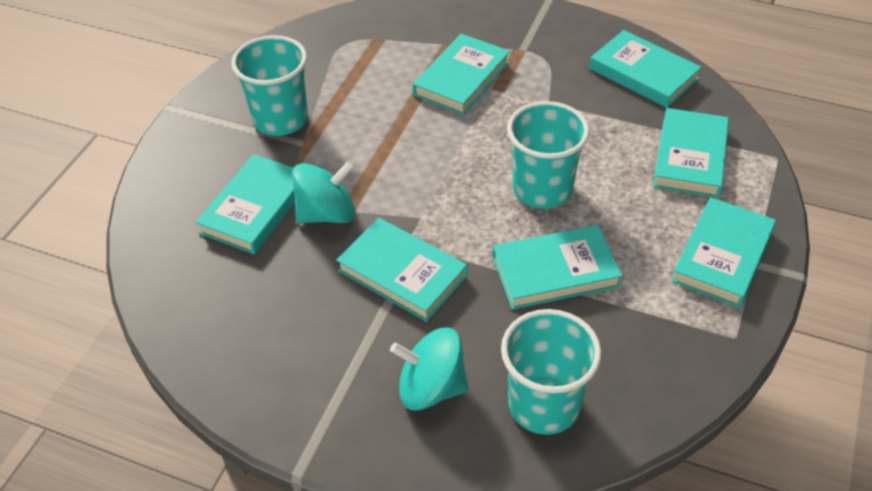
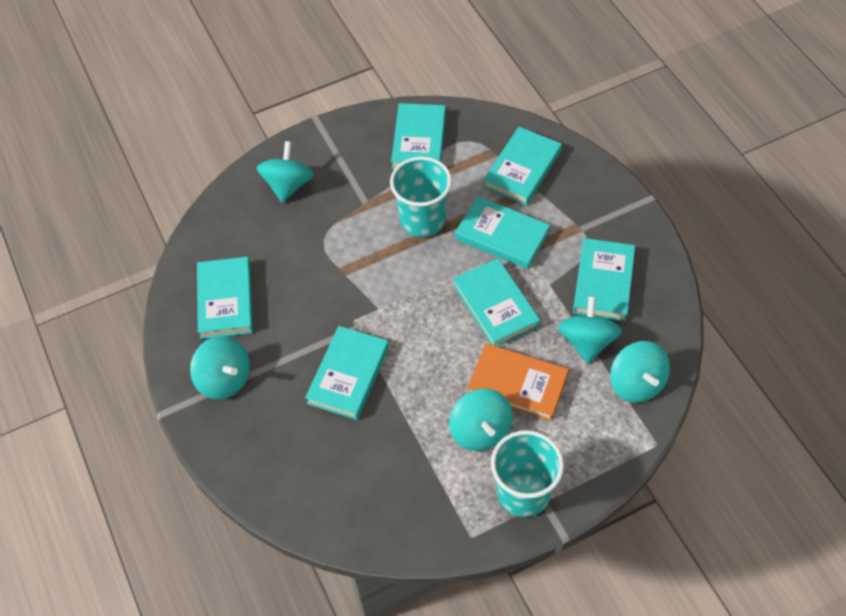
orange book: none = 0 -> [468,343,569,421] = 1
turquoise cup: [231,35,308,136] [501,309,601,435] [507,101,590,209] = 3 -> [390,156,452,237] [491,430,564,517] = 2
turquoise spinning top: [292,162,355,223] [390,328,469,410] = 2 -> [190,336,250,400] [257,141,314,203] [449,389,513,451] [558,296,622,363] [610,341,670,403] = 5

